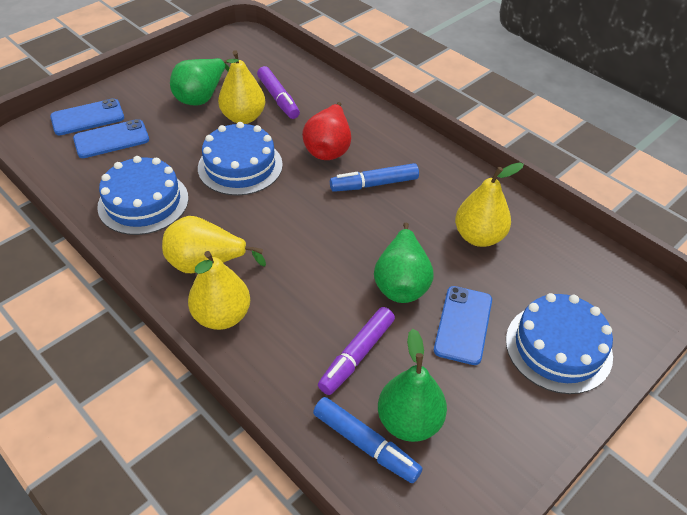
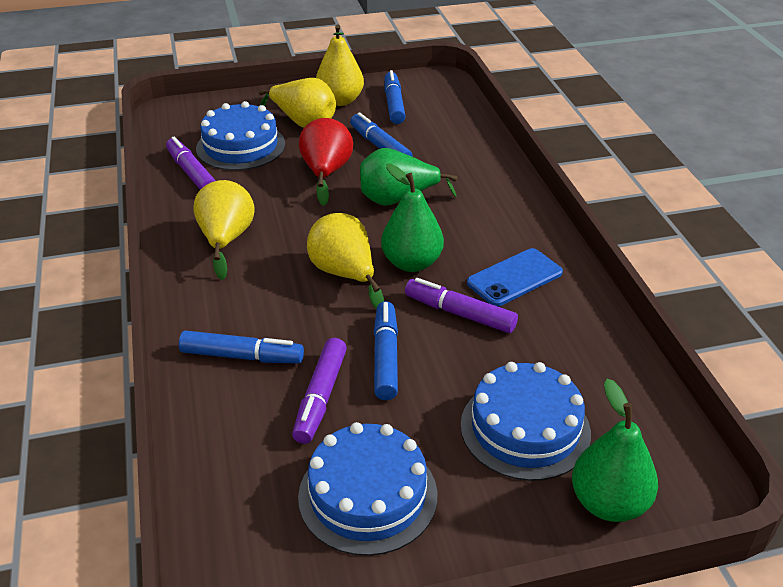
blue marker: [313,397,423,483] [330,163,419,192] = 2 -> [179,330,304,364] [350,112,413,157] [374,301,398,400] [384,70,406,124] = 4
blue phone: [50,98,124,135] [73,119,149,158] [434,286,492,365] = 3 -> [467,248,563,306] = 1
purple marker: [257,66,300,119] [318,307,395,395] = 2 -> [166,137,216,190] [292,338,347,444] [405,278,518,333] = 3

